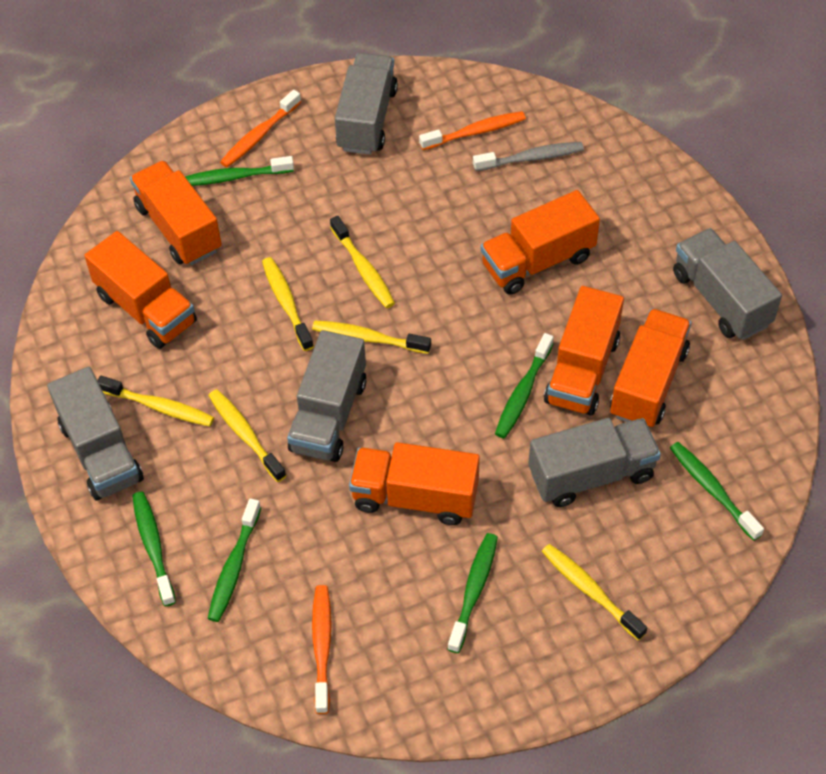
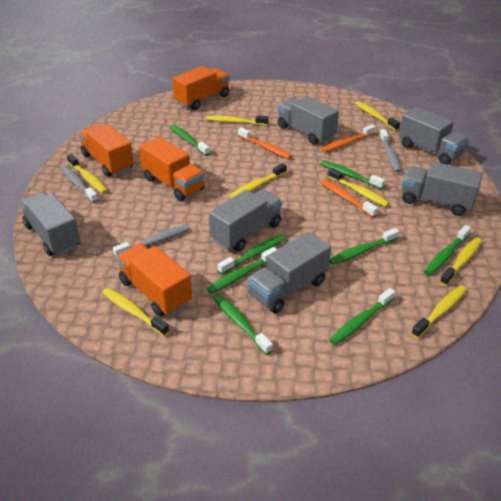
green toothbrush: [132,491,176,607] [185,156,294,186] [208,498,261,622] [448,533,498,653] [495,333,553,438] [670,442,764,541] = 6 -> [170,125,210,156] [207,247,277,293] [213,294,273,355] [218,235,285,275] [320,161,385,189] [329,288,395,345] [330,228,399,265] [424,225,471,275] = 8
grey toothbrush: [473,142,584,171] = 1 -> [61,166,98,203] [113,225,189,257] [379,129,401,173] = 3
grey truck: [47,367,144,500] [287,330,367,462] [335,53,398,155] [528,418,661,507] [673,228,782,340] = 5 -> [19,192,81,256] [209,189,282,252] [248,232,331,313] [277,96,339,144] [399,107,469,165] [401,162,483,216] = 6
orange truck: [84,231,197,349] [130,160,222,265] [349,442,480,525] [480,190,600,295] [544,286,624,416] [610,308,691,427] = 6 -> [78,124,134,177] [116,243,192,317] [139,137,205,201] [172,66,230,110] = 4
yellow toothbrush: [97,376,214,426] [208,389,286,482] [262,257,314,351] [312,321,431,354] [330,216,395,308] [542,544,647,641] = 6 -> [67,154,108,194] [102,288,169,336] [206,115,269,126] [229,163,287,198] [328,168,390,207] [355,101,400,131] [411,285,467,338] [440,238,482,286] = 8

